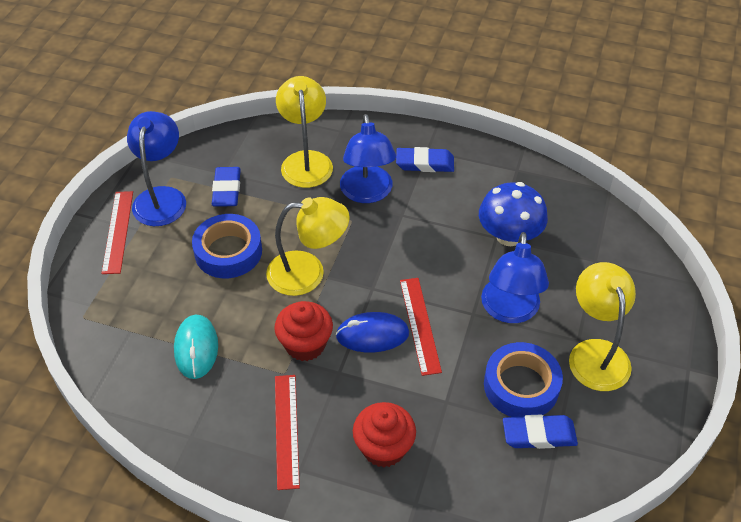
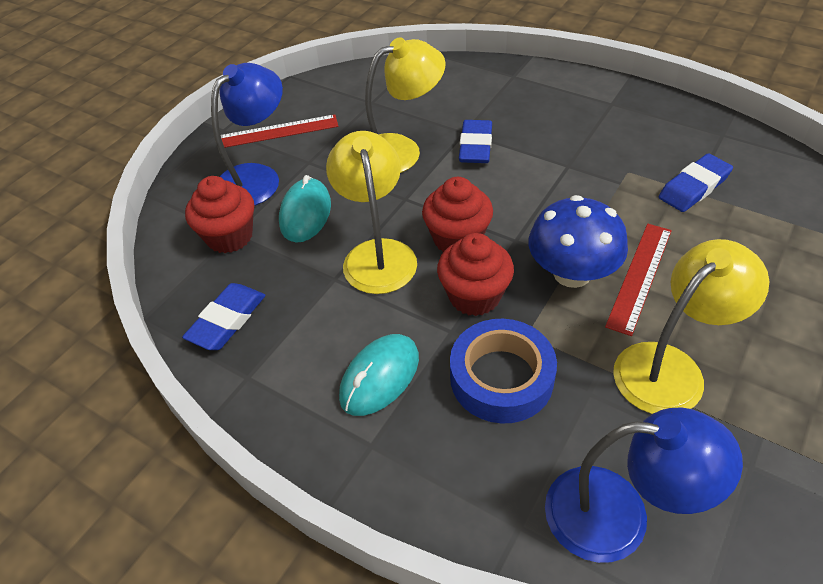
blue lamp: [127,111,186,226] [340,114,396,203] [481,232,549,323] = 3 -> [211,63,283,206] [545,407,743,563] = 2
blue mouse: [336,312,409,352] = 1 -> none = 0
blue tape: [192,214,262,278] [484,342,563,417] = 2 -> [450,319,557,424] = 1
red cupcake: [274,301,333,361] [353,402,416,467] = 2 -> [185,176,254,253] [422,177,493,252] [437,233,514,316] = 3
red ruler: [101,191,133,274] [275,375,300,490] [400,278,442,376] = 3 -> [221,114,338,148] [605,224,672,336] = 2
turquoise mouse: [174,315,218,379] = 1 -> [279,175,331,243] [339,334,419,416] = 2

